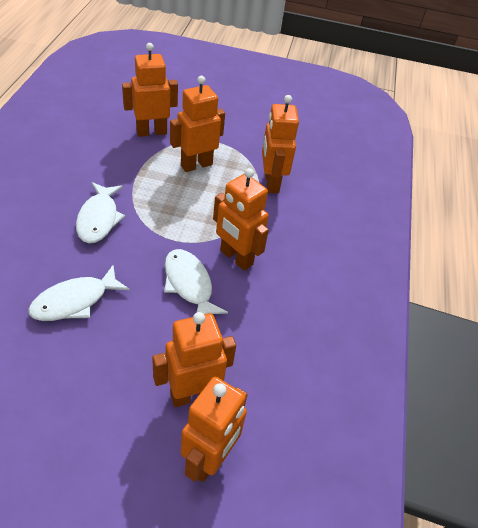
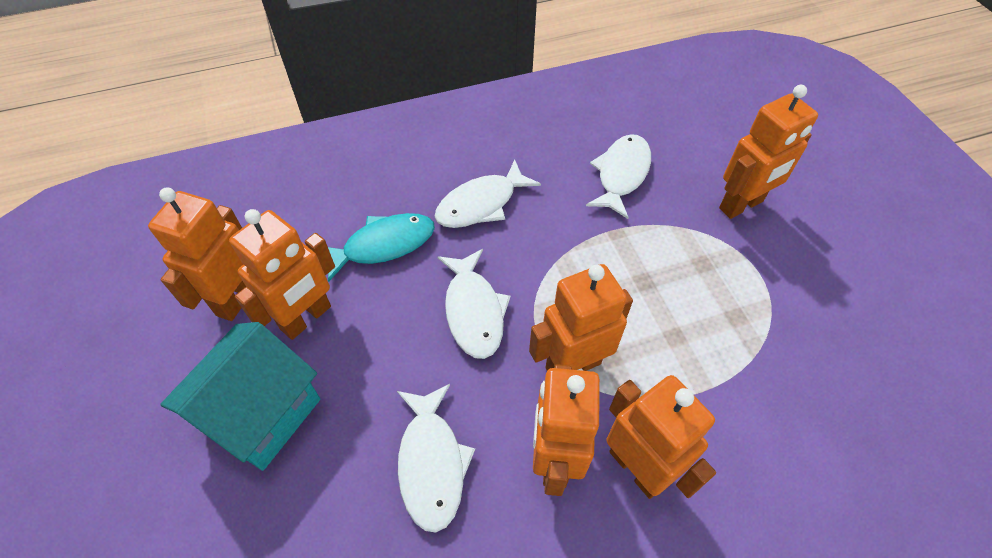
turquoise fish: none = 0 -> [328,213,435,282] = 1
turquoise house: none = 0 -> [160,322,320,471] = 1
white fish: [28,265,130,321] [76,182,125,243] [164,249,228,314] = 3 -> [397,384,475,533] [434,160,541,228] [438,249,511,359] [586,134,651,219] = 4

